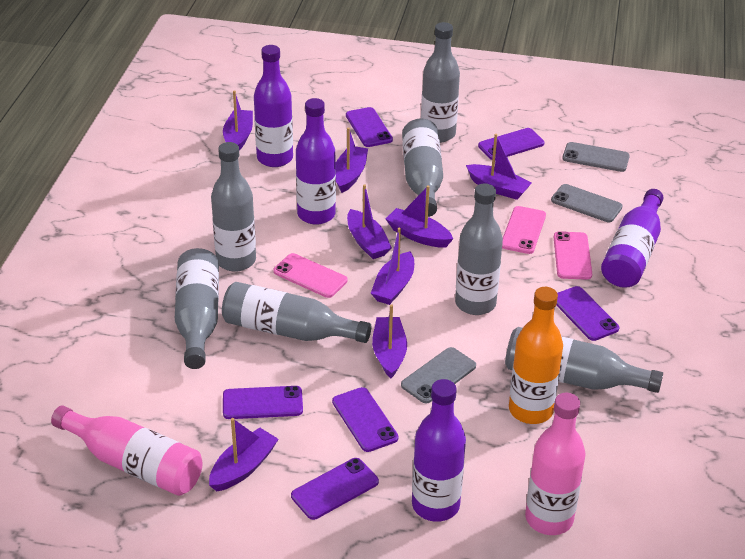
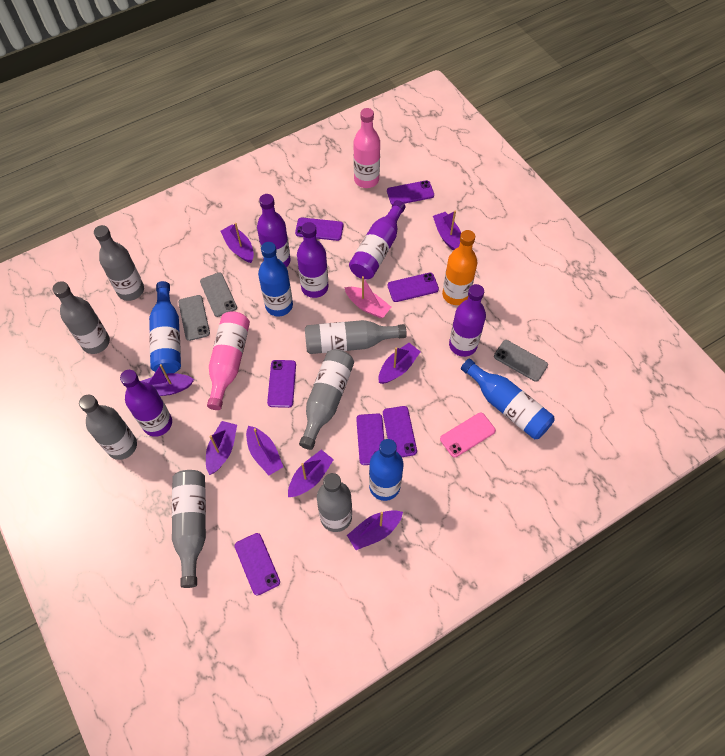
blue bottle: none = 0 -> [149,281,181,374] [258,242,293,316] [369,439,403,501] [461,359,555,439] = 4
pink boat: none = 0 -> [344,276,391,318] = 1
pink phone: [273,253,348,298] [502,206,546,254] [553,231,592,280] = 3 -> [440,412,496,457] = 1
purple bottle: [254,45,293,167] [296,98,336,225] [412,379,466,522] [601,189,664,288] = 4 -> [120,370,172,437] [257,194,291,267] [297,222,328,298] [349,200,405,279] [449,284,486,357] = 5
purple phone: [223,386,303,419] [291,458,379,520] [332,387,399,452] [346,107,393,147] [478,128,545,160] [556,286,619,341] = 6 -> [235,533,280,596] [267,360,296,408] [295,217,343,241] [356,413,384,465] [383,406,417,457] [387,180,434,205] [388,273,439,302] = 7

